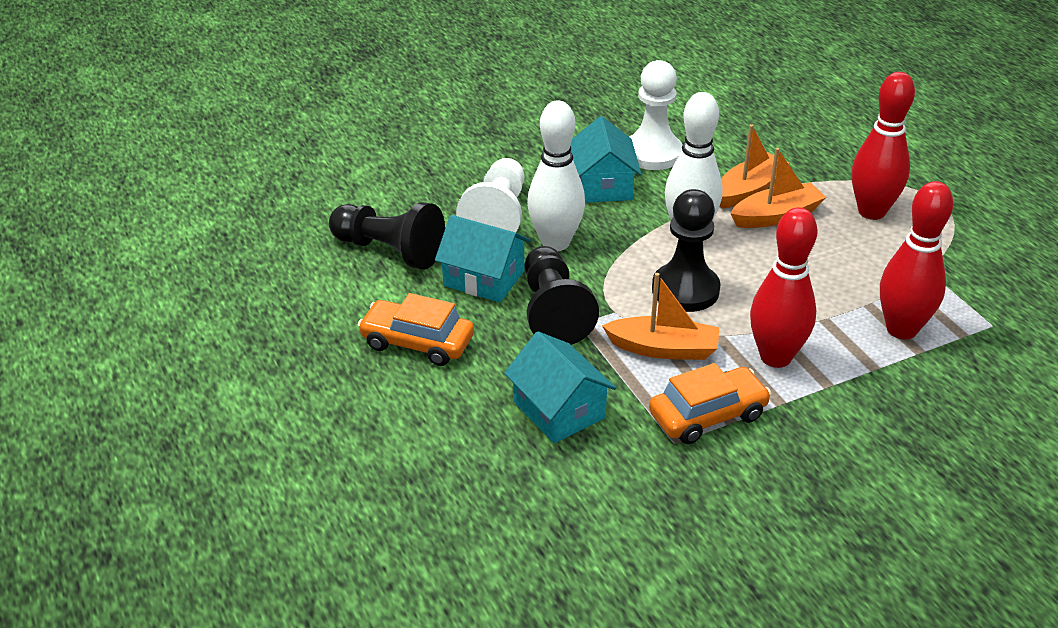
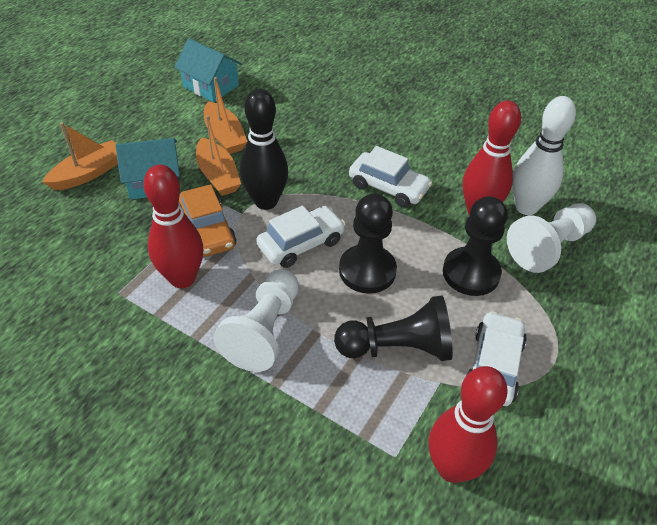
black bowling pin: none = 0 -> [240,89,288,210] = 1
orange car: [358,293,474,366] [649,363,771,444] = 2 -> [179,184,236,257] = 1
turquoise house: [435,215,531,303] [504,331,616,443] [570,116,641,203] = 3 -> [115,138,180,199] [174,38,242,102] = 2
white bowling pin: [527,101,585,251] [665,92,723,219] = 2 -> [512,96,576,215] = 1
white car: none = 0 -> [256,206,346,268] [349,146,432,207] [466,311,527,406] = 3

